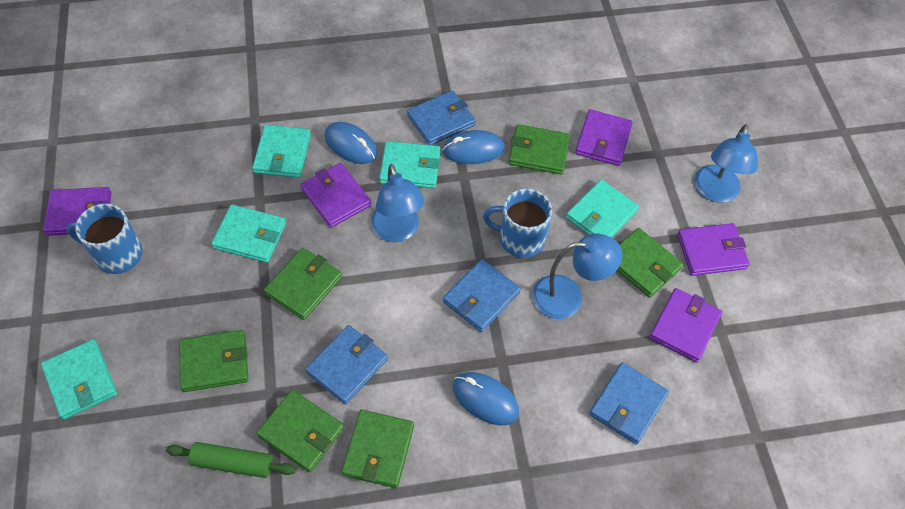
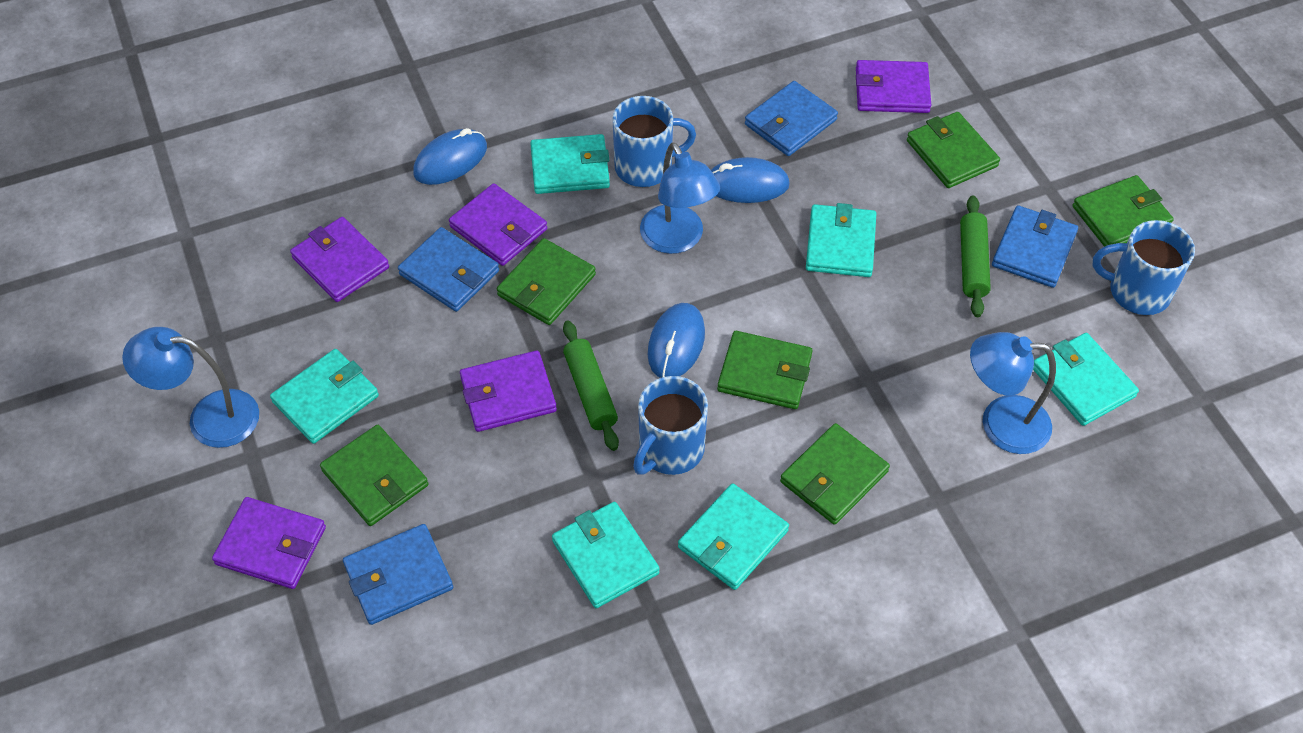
blue mug: [67,203,143,274] [483,189,552,258] = 2 -> [612,96,696,187] [633,376,708,475] [1092,220,1195,315] = 3
green rolling pin: [166,442,296,478] = 1 -> [563,321,619,451] [960,196,991,317] = 2
turquoise wallet: [41,339,117,419] [211,204,286,263] [252,125,311,178] [379,141,441,188] [566,180,639,238] = 5 -> [270,349,379,444] [530,134,610,194] [552,502,660,608] [678,483,789,590] [806,203,876,277] [1033,333,1139,426] = 6

